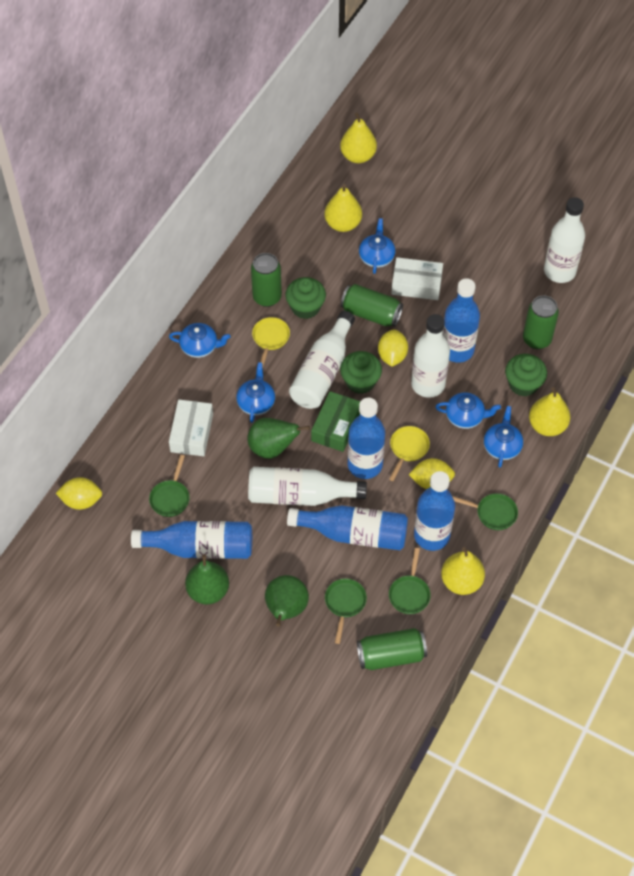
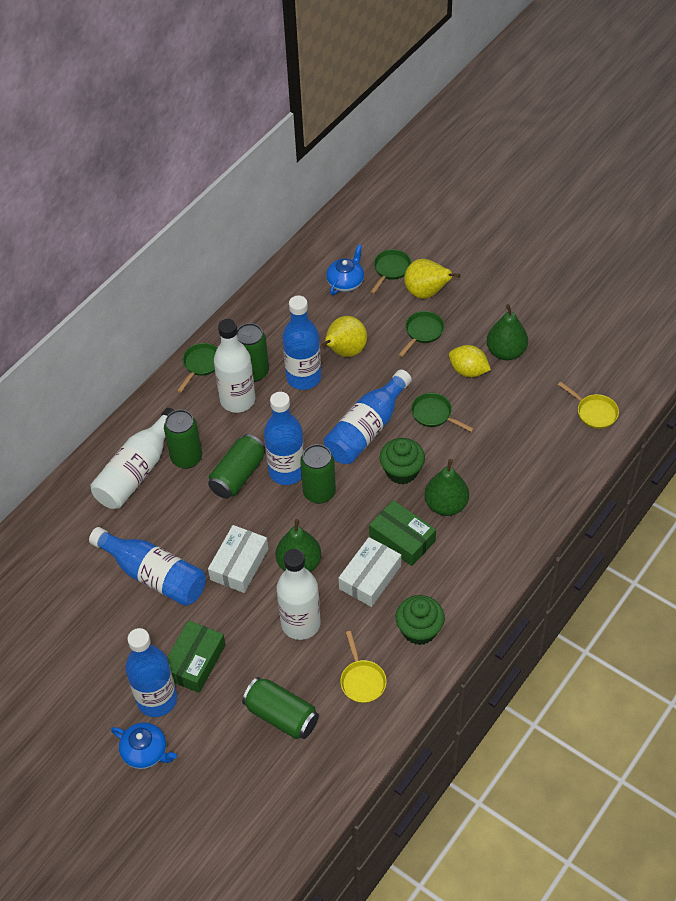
blue teapot: [169,323,231,358] [236,362,275,423] [359,218,395,274] [435,393,501,429] [484,406,523,468] = 5 -> [111,722,177,769] [326,244,364,295] = 2
green box: [311,391,360,452] = 1 -> [167,620,226,693] [369,500,436,566] = 2
green can: [251,253,282,307] [341,284,403,327] [357,628,427,670] [523,296,559,349] = 4 -> [164,410,202,469] [208,434,266,499] [237,323,269,382] [242,677,319,739] [300,444,336,504] = 5
green cupcake: [285,277,326,319] [340,351,382,394] [505,354,547,397] = 3 -> [379,438,425,484] [396,595,445,645] = 2
white bottle: [248,467,367,506] [289,311,355,409] [411,314,450,398] [544,197,585,283] = 4 -> [90,408,175,509] [214,319,255,413] [276,549,321,640] = 3
yellow lemon: [56,477,102,510] [378,329,408,367] [409,458,455,489] = 3 -> [449,345,491,377] = 1
yellow pear: [325,184,362,232] [340,112,377,163] [441,547,485,595] [529,387,570,436] = 4 -> [321,316,367,357] [404,259,460,299] = 2

